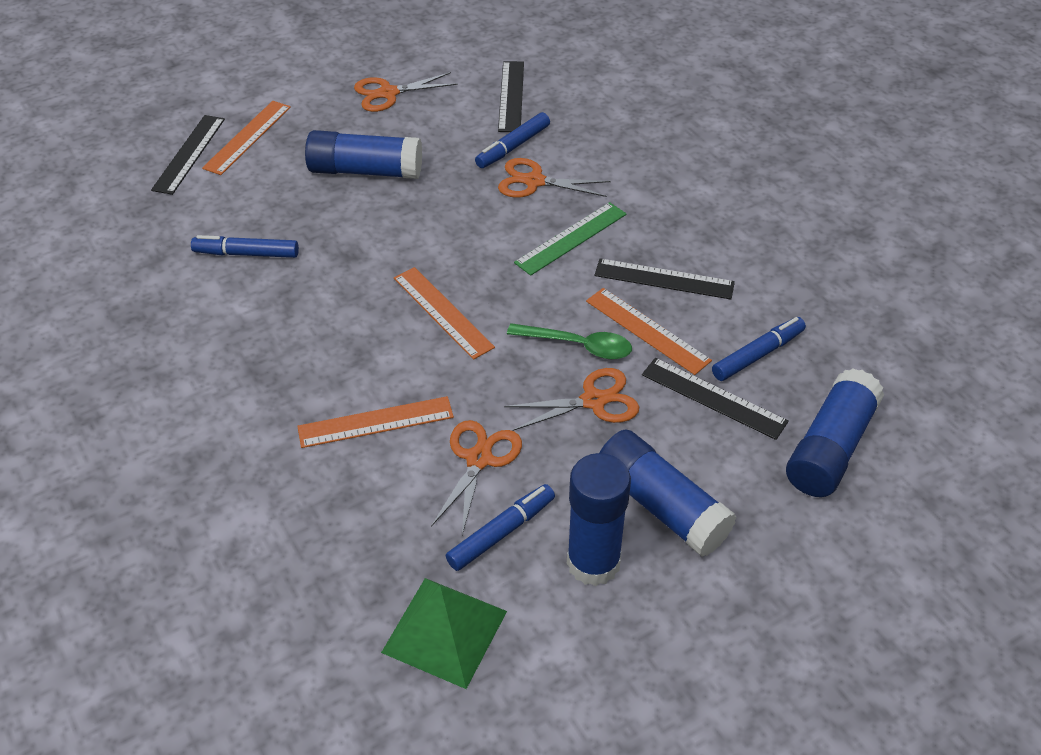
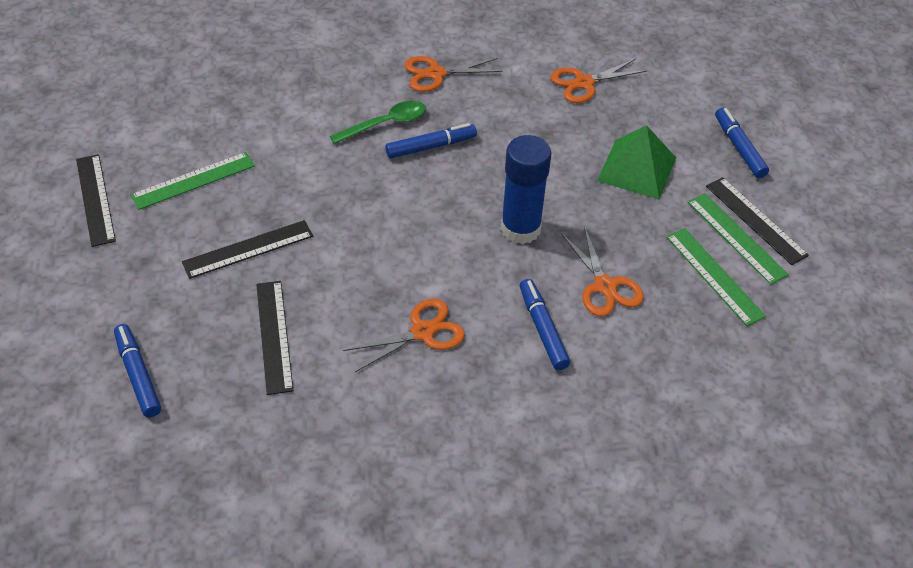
blue glue stick: [305,130,422,179] [567,453,631,586] [599,429,737,557] [786,368,884,497] = 4 -> [501,135,552,244] = 1
green ruler: [514,202,627,276] = 1 -> [131,152,255,210] [666,228,766,326] [688,193,789,285] = 3
orange ruler: [202,101,291,175] [297,396,454,448] [394,267,495,360] [586,288,712,375] = 4 -> none = 0

